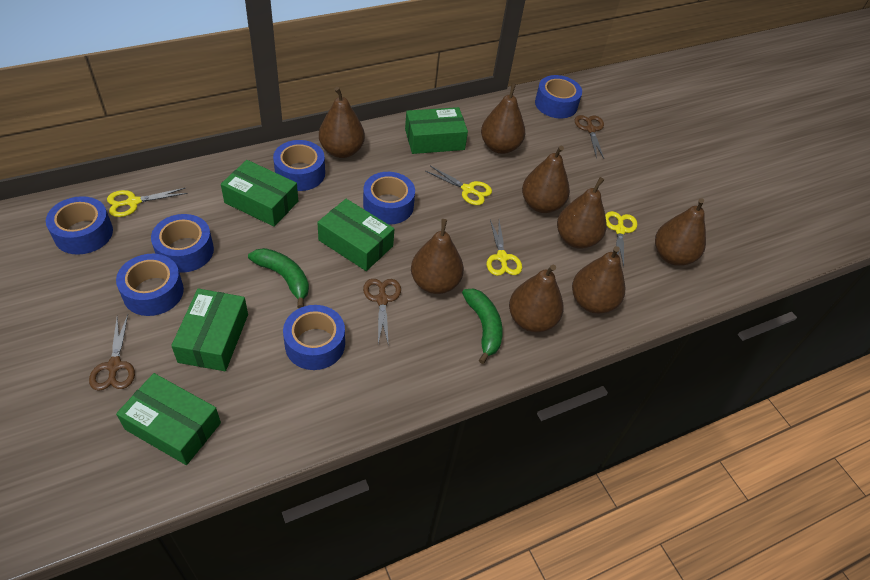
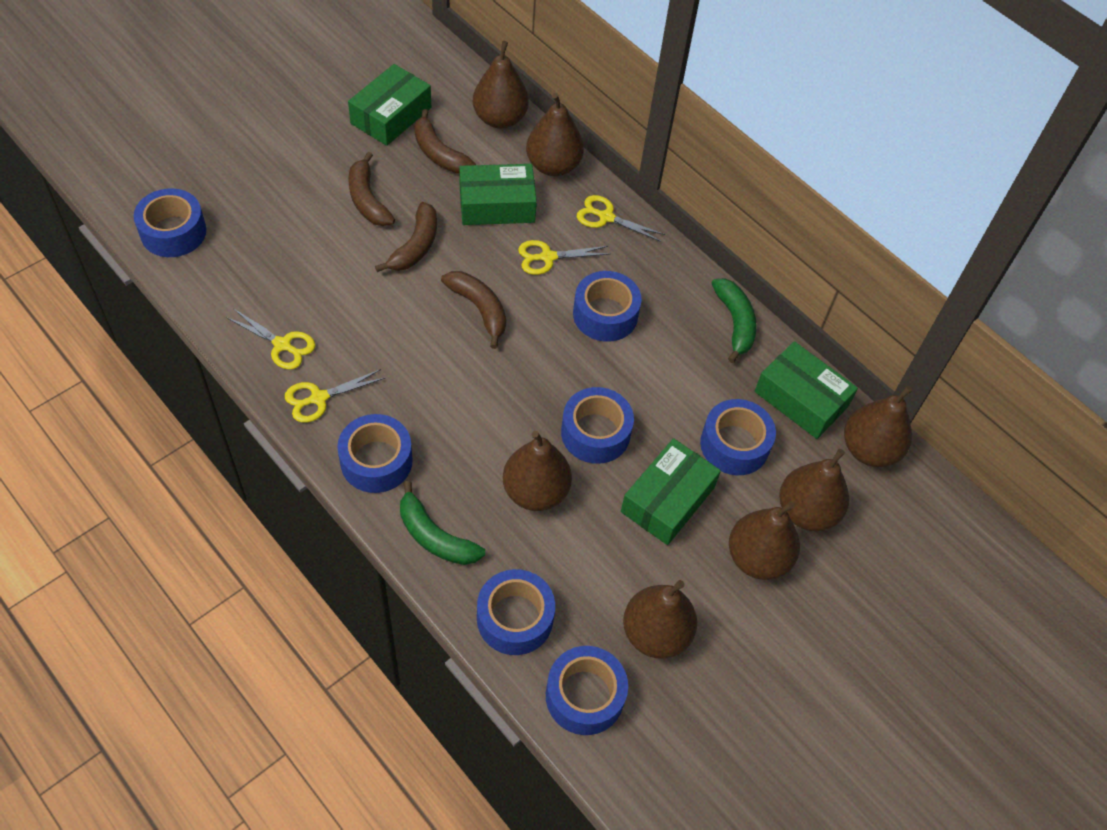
brown banana: none = 0 -> [348,152,395,226] [375,202,437,272] [414,109,476,174] [441,271,506,349] = 4
brown pear: [319,87,365,158] [411,219,464,294] [481,83,525,154] [509,264,564,332] [522,146,570,213] [557,177,607,249] [572,246,625,314] [655,198,706,266] = 8 -> [473,41,529,129] [503,431,572,511] [526,93,584,176] [623,580,697,659] [729,501,800,580] [779,449,849,531] [844,386,912,467] = 7
brown scissors: [89,315,135,391] [363,279,401,346] [575,115,604,158] = 3 -> none = 0
green box: [116,373,221,465] [171,288,248,371] [221,160,298,227] [317,199,394,271] [405,107,468,154] = 5 -> [348,64,431,146] [459,164,537,225] [621,438,721,545] [755,341,858,439] = 4

